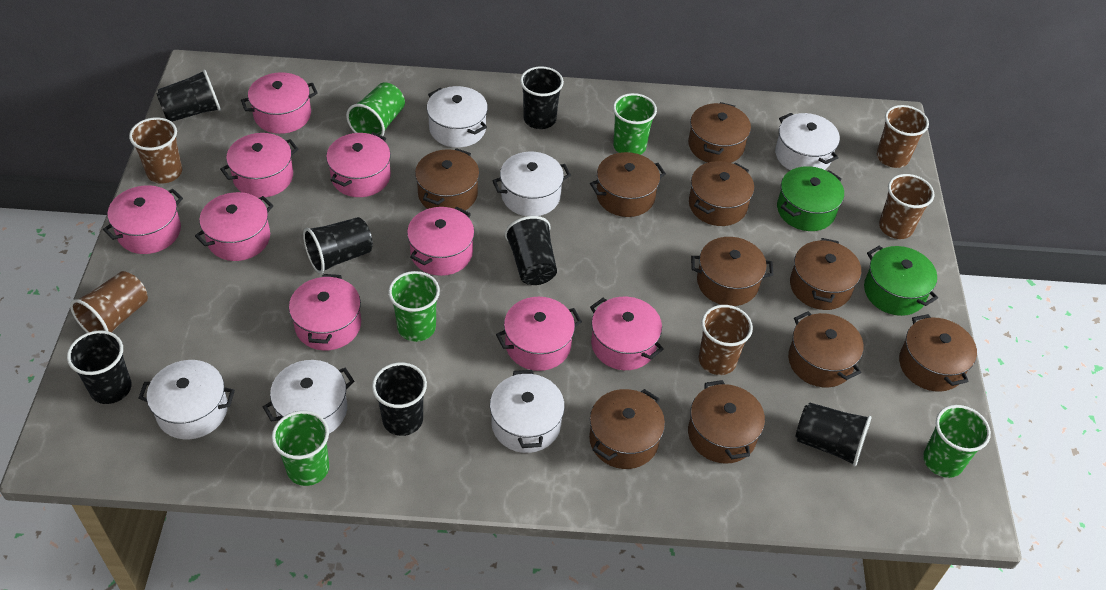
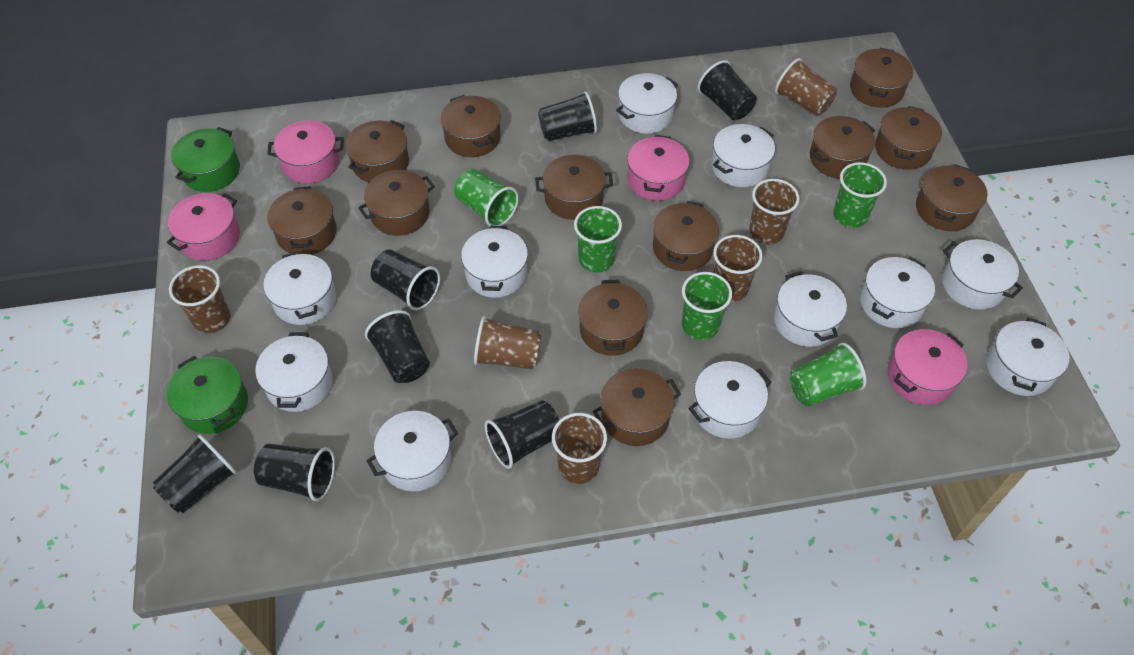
brown cup: [70,271,148,333] [129,117,182,184] [699,305,753,375] [876,105,929,168] [879,174,934,239] = 5 -> [169,265,231,333] [474,316,541,369] [552,413,607,484] [713,235,763,302] [749,179,799,244] [775,58,837,116] = 6
brown pot: [415,148,479,210] [589,389,665,469] [590,152,666,217] [688,102,751,163] [688,380,765,464] [689,161,754,226] [691,237,774,306] [788,311,863,387] [790,238,861,310] [899,314,977,392] = 10 -> [267,186,337,255] [345,120,409,182] [358,170,435,236] [440,95,501,157] [535,155,613,220] [578,280,648,356] [593,368,681,446] [653,201,719,271] [810,116,875,179] [850,48,913,108] [875,106,942,170] [916,164,988,231] = 12
pink pot: [103,185,183,254] [195,192,273,261] [220,133,298,198] [241,72,318,134] [289,274,361,350] [326,132,391,197] [407,207,474,276] [496,297,582,371] [590,297,664,370] = 9 -> [167,193,240,261] [267,120,344,183] [627,135,690,201] [888,329,967,405] = 4
white pot: [139,360,235,439] [263,360,354,434] [427,86,488,148] [490,370,565,453] [492,152,571,216] [775,113,840,171] = 6 -> [255,332,333,412] [263,251,336,325] [367,411,458,491] [461,226,528,298] [616,73,678,134] [688,361,772,439] [712,124,775,187] [774,271,847,347] [860,257,935,328] [942,239,1023,310] [986,318,1069,396] = 11

